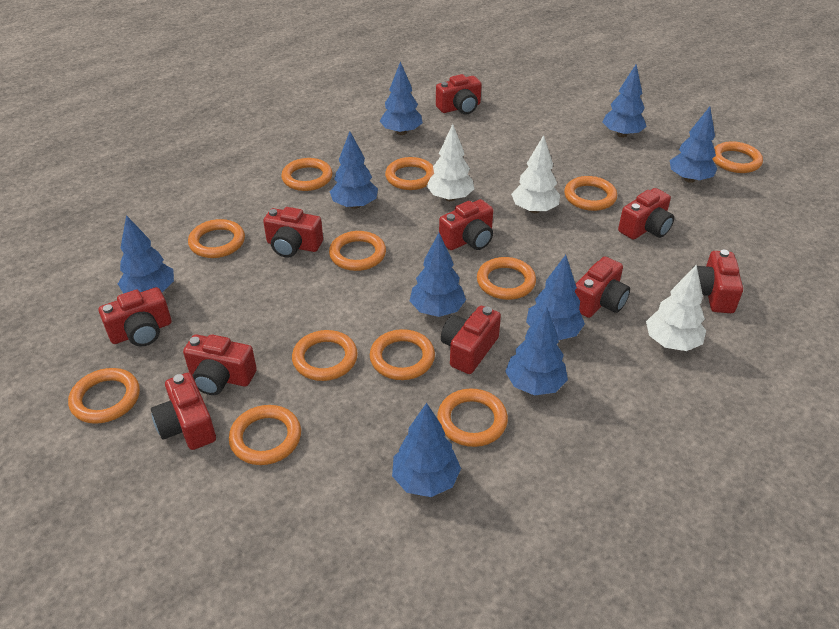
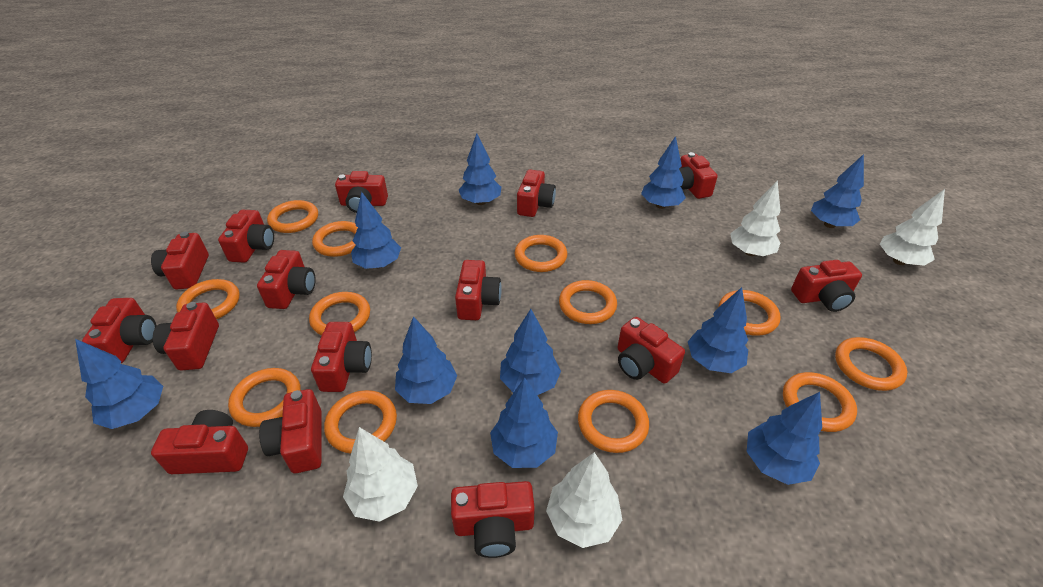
blue tree: [118,215,174,294] [330,131,378,209] [380,62,423,135] [392,403,461,497] [410,233,466,317] [505,306,568,396] [526,255,585,340] [603,64,647,137] [670,107,717,183] = 9 -> [75,339,163,429] [351,192,401,269] [395,316,457,404] [459,134,501,205] [490,377,558,468] [500,309,561,395] [641,136,686,209] [688,287,749,373] [747,392,822,485] [811,154,864,228] = 10
red camera: [99,287,171,347] [151,373,216,450] [183,334,257,395] [263,207,323,258] [436,74,482,114] [439,199,493,250] [441,306,501,374] [574,256,630,318] [618,188,674,240] [693,250,743,313] = 10 -> [82,298,157,363] [151,232,209,289] [151,410,248,474] [153,302,219,371] [218,210,274,262] [257,250,316,309] [259,389,322,473] [311,322,372,392] [335,171,388,213] [451,481,535,558] [455,260,502,320] [517,170,556,217] [617,317,685,384] [679,152,718,199] [791,260,862,312] = 15
white tree: [426,124,475,201] [511,135,560,213] [646,265,706,351] = 3 -> [343,427,418,522] [546,452,622,548] [730,180,781,256] [880,189,945,266] = 4

